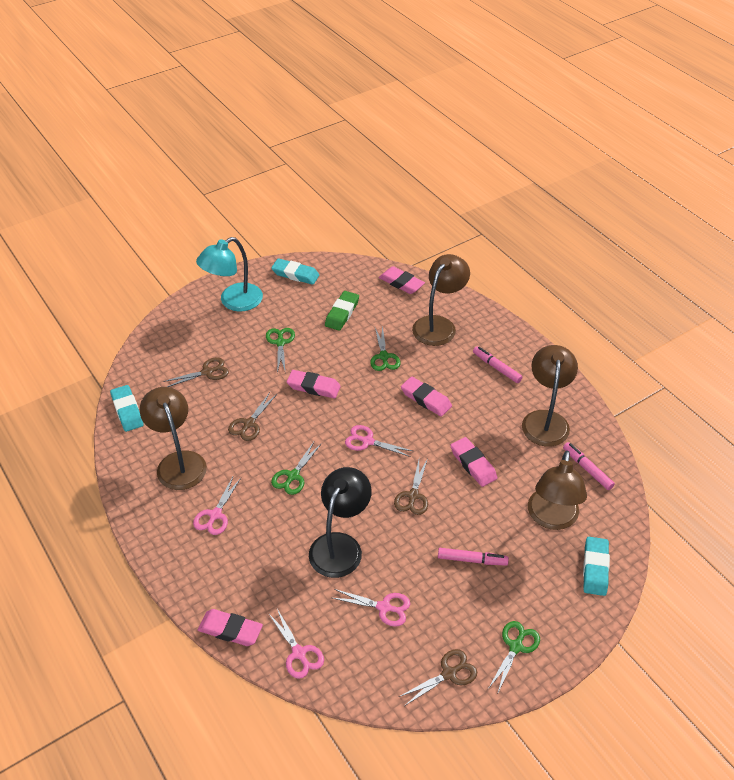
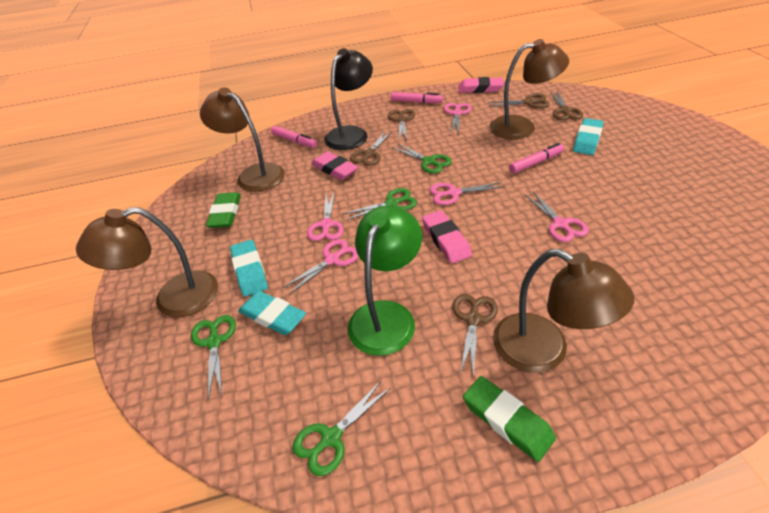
brown scissors: [163,357,229,387] [228,392,277,441] [394,458,428,515] [399,649,477,705] = 4 -> [350,131,392,166] [388,109,415,140] [453,294,498,377] [488,93,550,108] [550,90,583,120] = 5
green eraser: [325,291,359,331] = 1 -> [206,192,241,228] [463,376,556,462] = 2
green lamp: none = 0 -> [348,206,422,356] = 1
pink eraser: [198,609,263,646] [287,370,341,398] [379,266,425,294] [401,377,452,417] [450,437,498,487] = 5 -> [311,151,358,180] [422,210,472,263] [458,77,504,93] = 3
pink scissors: [193,477,241,535] [268,609,324,679] [333,589,410,627] [345,425,413,457] = 4 -> [283,239,359,294] [307,191,344,241] [430,182,503,205] [444,103,472,134] [525,191,589,242] = 5
turquoise lamp: [196,237,263,312] = 1 -> none = 0

